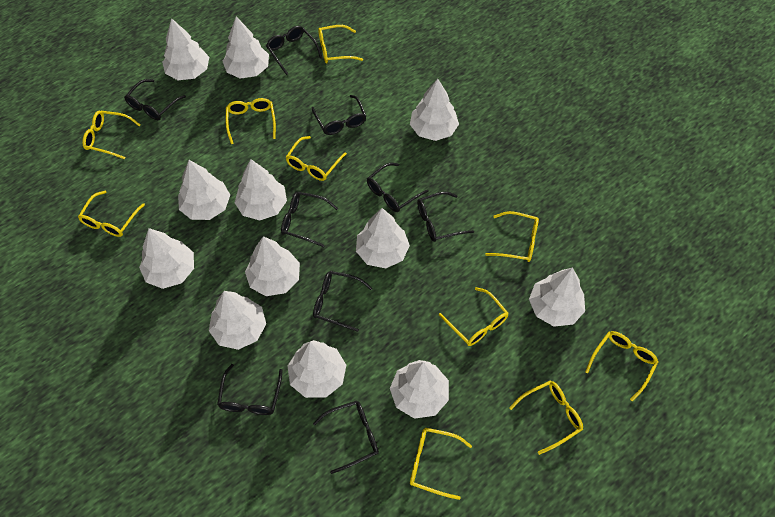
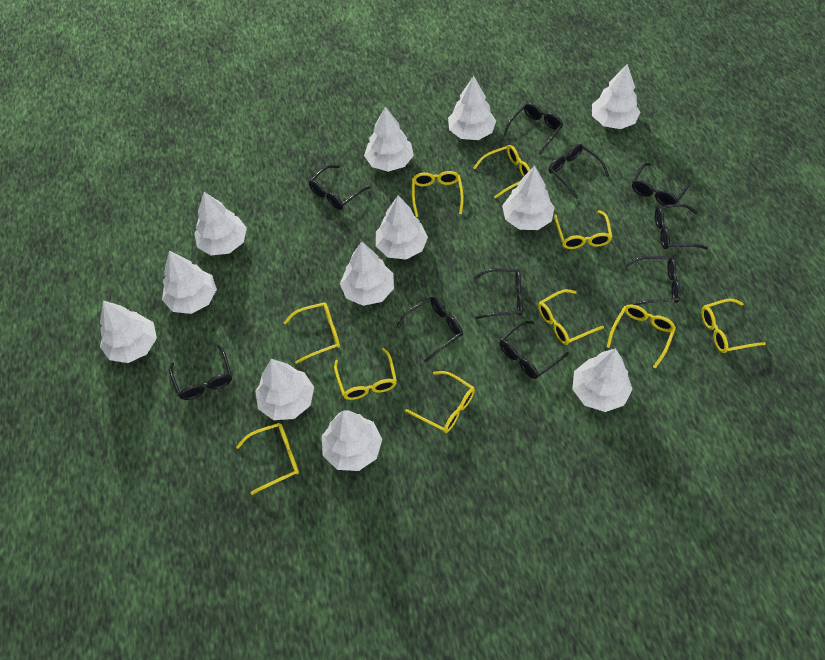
black glasses: [124,79,186,120] [217,364,283,415] [266,26,322,75] [281,192,338,247] [312,95,366,135] [313,271,373,332] [313,401,379,474] [367,163,429,212] [417,192,474,242] = 9 -> [169,345,232,400] [308,165,371,210] [396,297,463,362] [473,268,523,319] [499,321,569,379] [503,103,563,155] [549,144,609,199] [625,256,681,305] [632,163,691,205] [655,204,708,249] = 10

